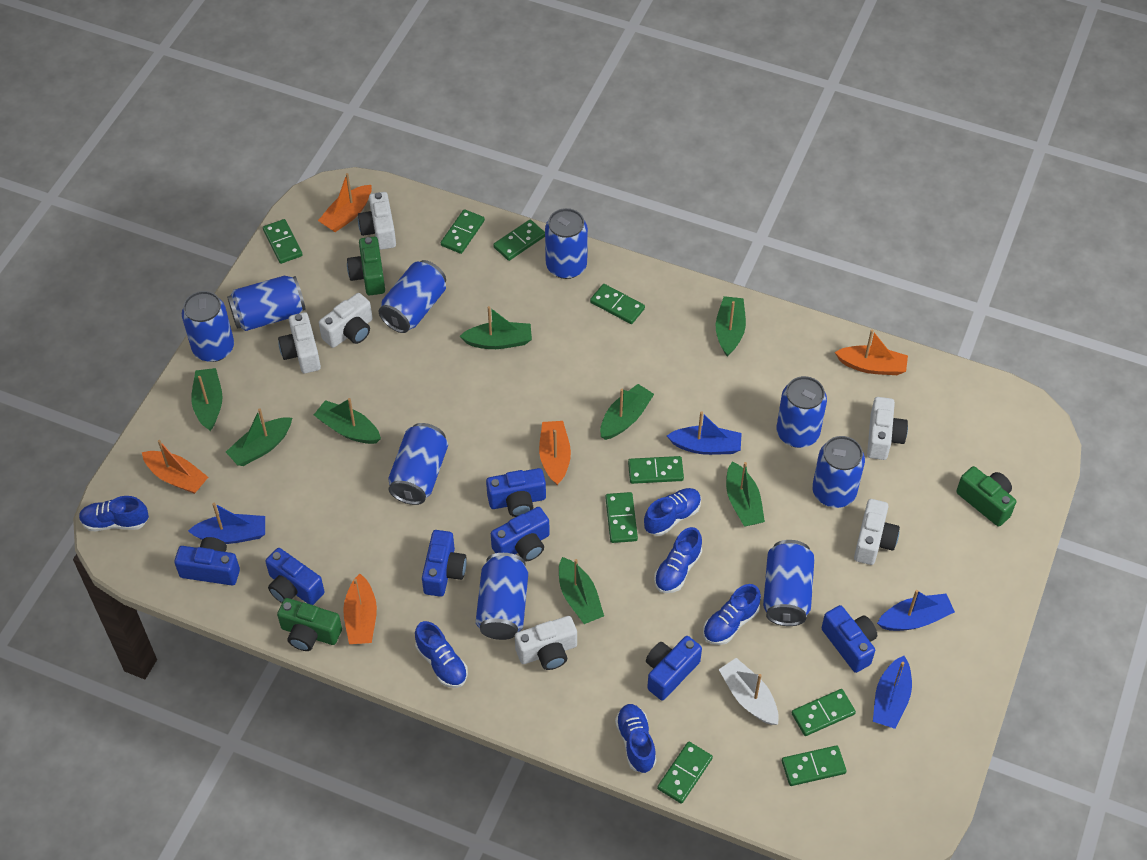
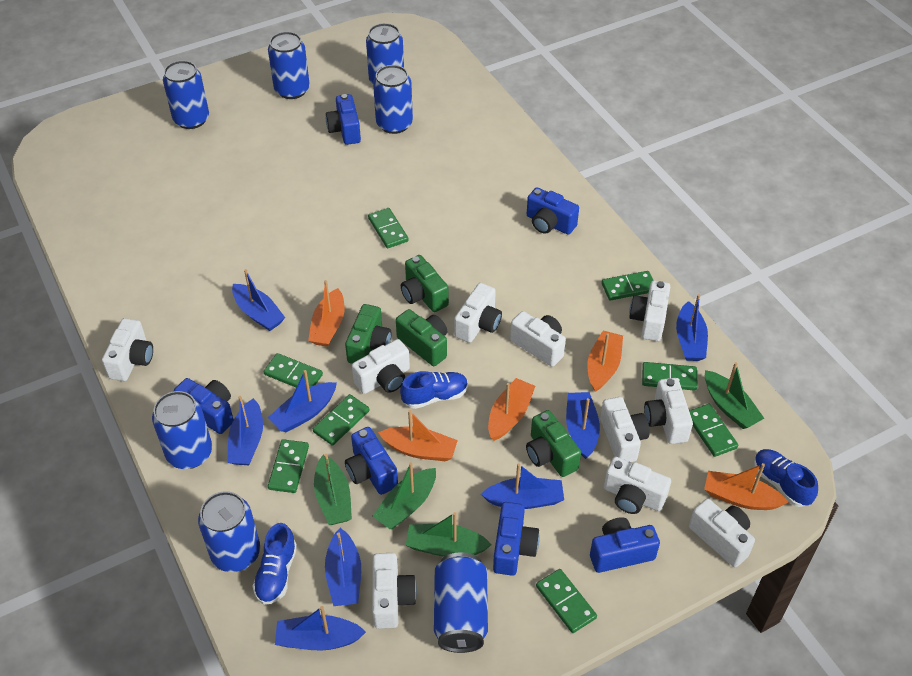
blue boat: [188,503,265,544] [667,411,742,455] [873,656,912,729] [877,590,955,631] = 4 -> [227,396,263,465] [232,269,285,331] [268,370,337,432] [275,606,366,650] [325,528,361,606] [481,463,564,509] [566,392,600,459] [676,294,708,361] = 8
blue camera: [174,537,240,585] [265,548,325,605] [422,530,467,597] [486,468,546,517] [491,507,550,561] [646,636,702,700] [821,605,877,673] = 7 -> [174,378,234,434] [326,94,361,145] [345,427,398,495] [493,502,540,576] [527,187,579,235] [590,517,660,573] = 6
blue can: [182,291,234,362] [227,276,306,331] [378,260,446,333] [388,423,448,505] [476,553,528,640] [545,208,588,279] [763,540,815,626] [776,376,827,448] [812,436,865,508] = 9 -> [152,391,212,469] [163,60,209,129] [198,491,260,572] [268,32,310,99] [366,23,404,84] [373,65,413,134] [434,552,488,653] = 7
blue shoe: [79,496,149,531] [415,621,468,688] [615,704,656,773] [644,488,701,536] [654,527,702,593] [703,584,761,645] = 6 -> [253,523,297,605] [400,371,468,409] [754,449,818,507] = 3
green boat: [191,368,223,431] [226,408,292,466] [314,398,381,444] [460,306,532,349] [559,557,604,624] [600,384,654,440] [716,296,746,356] [726,461,765,527] = 8 -> [314,454,352,525] [373,462,436,529] [406,512,492,557] [705,362,764,429] = 4
green camera: [277,598,342,651] [347,237,385,295] [956,466,1016,527] = 3 -> [345,304,391,364] [396,309,447,366] [401,255,449,312] [526,410,581,477] = 4
green domino: [263,219,303,264] [441,209,485,254] [493,220,545,261] [590,284,645,324] [605,492,638,543] [628,456,684,484] [657,742,713,804] [782,745,847,786] [792,689,856,736] = 9 -> [264,353,323,387] [268,439,309,493] [313,394,369,446] [368,208,409,248] [536,569,597,633] [601,271,654,301] [642,362,698,391] [689,404,738,457] = 8
white boat: [718,658,779,725] = 1 -> none = 0
white camera: [278,312,321,373] [319,293,373,348] [358,192,396,250] [515,616,577,670] [854,499,900,565] [867,397,908,460] = 6 -> [102,318,153,381] [352,339,410,394] [372,553,417,629] [454,283,502,343] [510,311,566,367] [600,397,650,462] [604,457,671,514] [629,280,670,341] [644,378,693,444] [689,499,755,567] = 10

